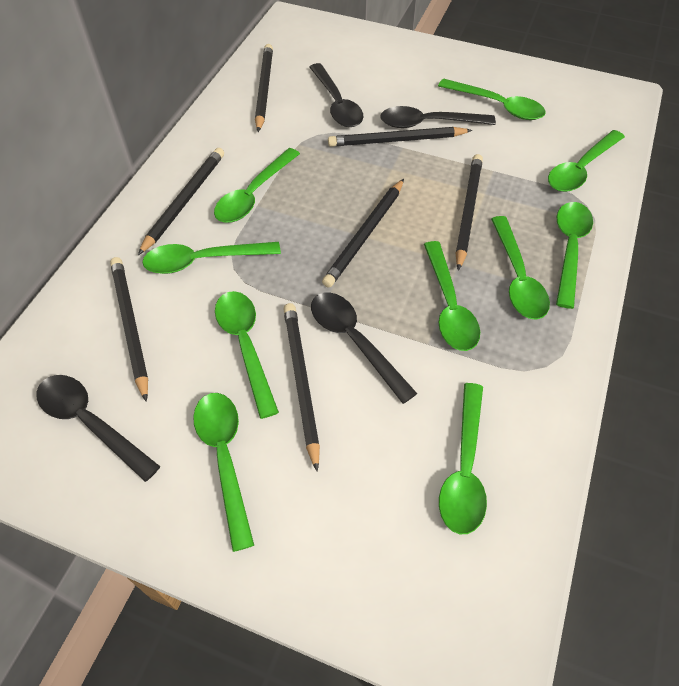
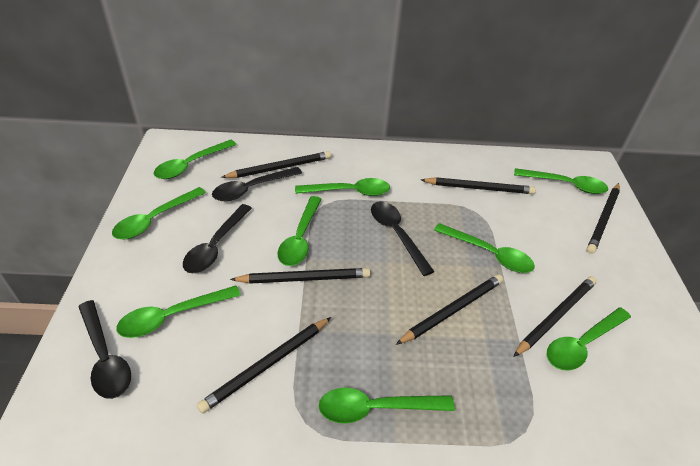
green spoon: [142,242,281,274] [193,393,254,552] [214,148,300,223] [215,291,279,419] [424,241,480,351] [438,78,546,120] [439,383,487,534] [491,216,550,320] [548,130,625,192] [556,202,593,309] = 10 -> [112,187,206,239] [116,285,241,338] [154,139,237,179] [277,196,322,266] [295,178,390,196] [319,388,455,423] [434,223,535,273] [514,168,608,194] [547,307,631,370] = 9

